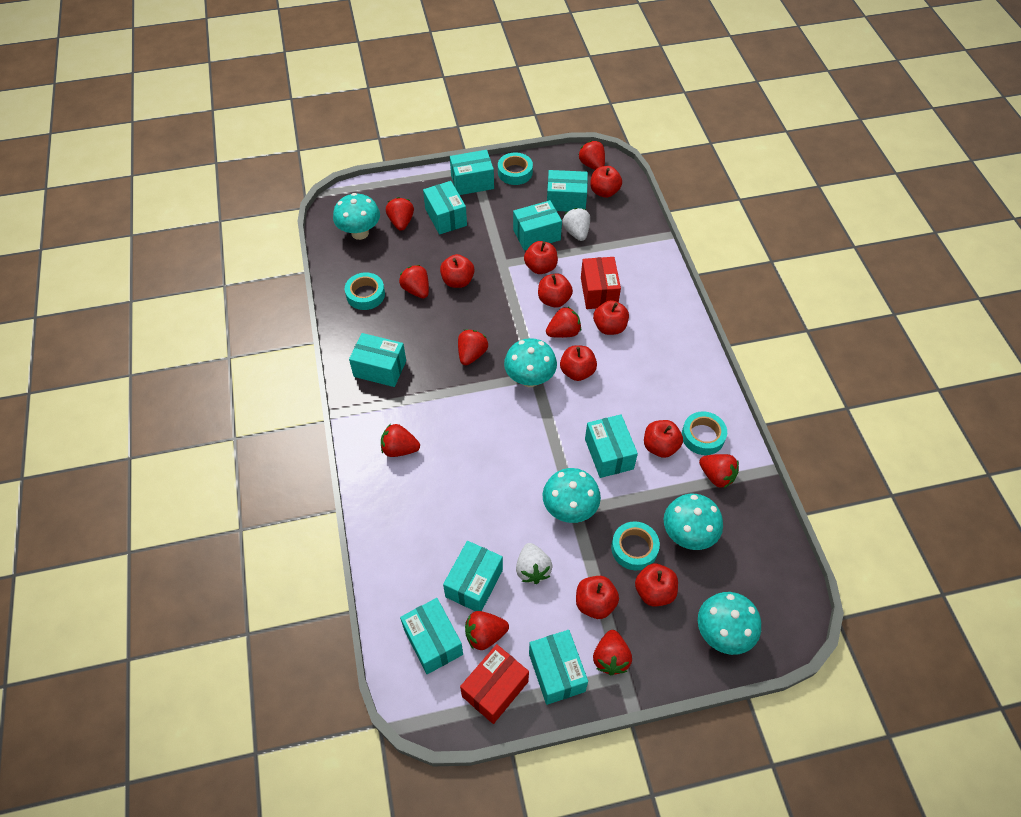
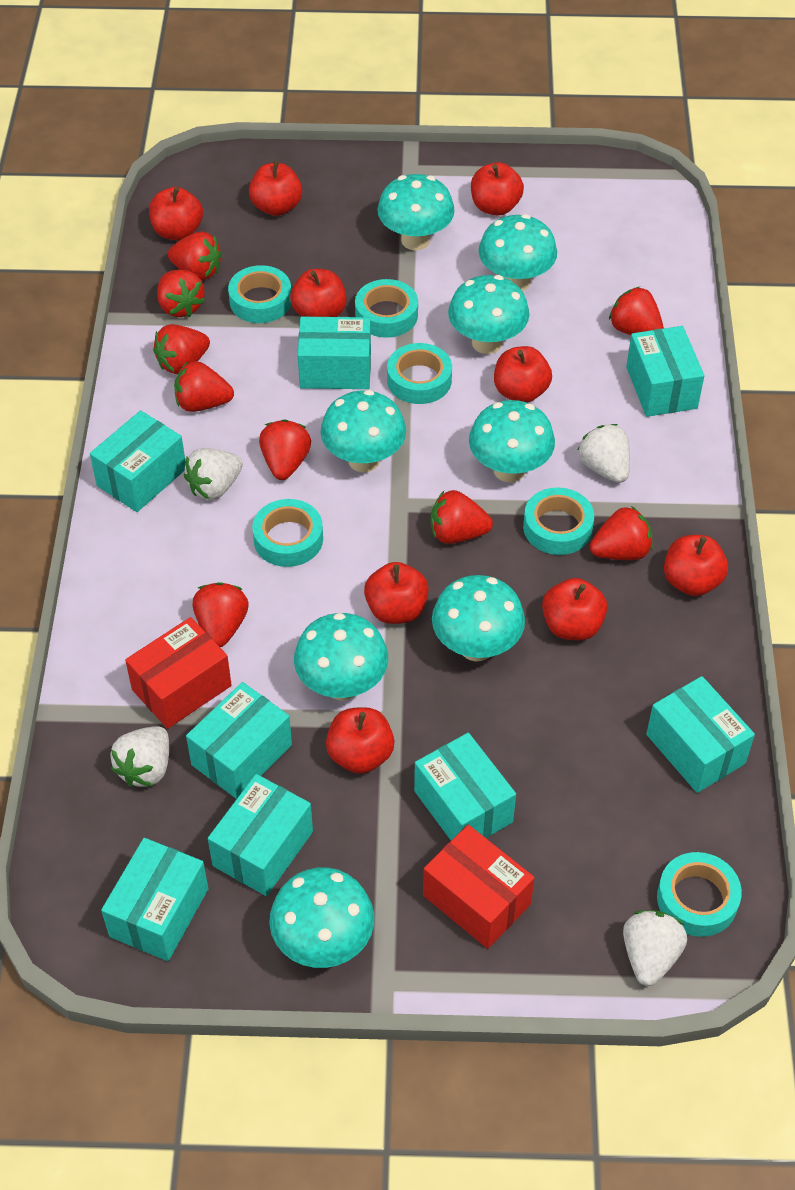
turquoise box: [349,333,406,387] [400,598,463,674] [423,181,467,235] [443,541,503,611] [450,150,494,195] [513,200,562,251] [529,630,588,705] [547,170,588,211] [585,414,638,478] = 9 -> [90,410,186,512] [101,838,209,961] [186,682,292,799] [208,774,313,896] [298,317,371,389] [414,733,516,840] [626,326,704,417] [646,676,755,793] = 8
turquoise mushroom: [333,193,380,240] [504,338,557,387] [543,468,601,523] [664,494,723,550] [698,592,761,655] = 5 -> [269,867,374,968] [294,613,388,700] [321,390,406,472] [377,174,455,251] [432,575,525,661] [448,275,529,354] [469,400,555,482] [479,214,557,291] = 8
turquoise tape: [345,272,385,310] [498,152,533,185] [611,521,660,570] [682,411,727,455] = 4 -> [228,265,291,323] [252,499,323,567] [355,279,418,338] [387,343,452,404] [523,487,594,555] [657,852,742,937] = 6
white strawberry: [516,543,553,584] [562,208,590,241] = 2 -> [110,726,169,787] [184,448,243,500] [578,424,630,483] [623,910,687,986] = 4

